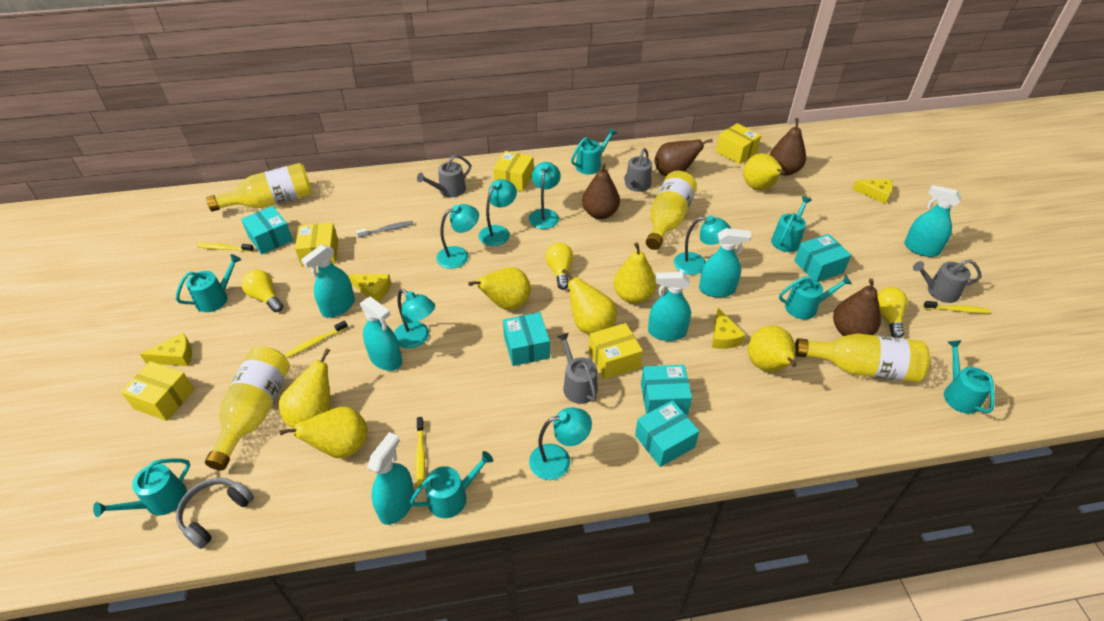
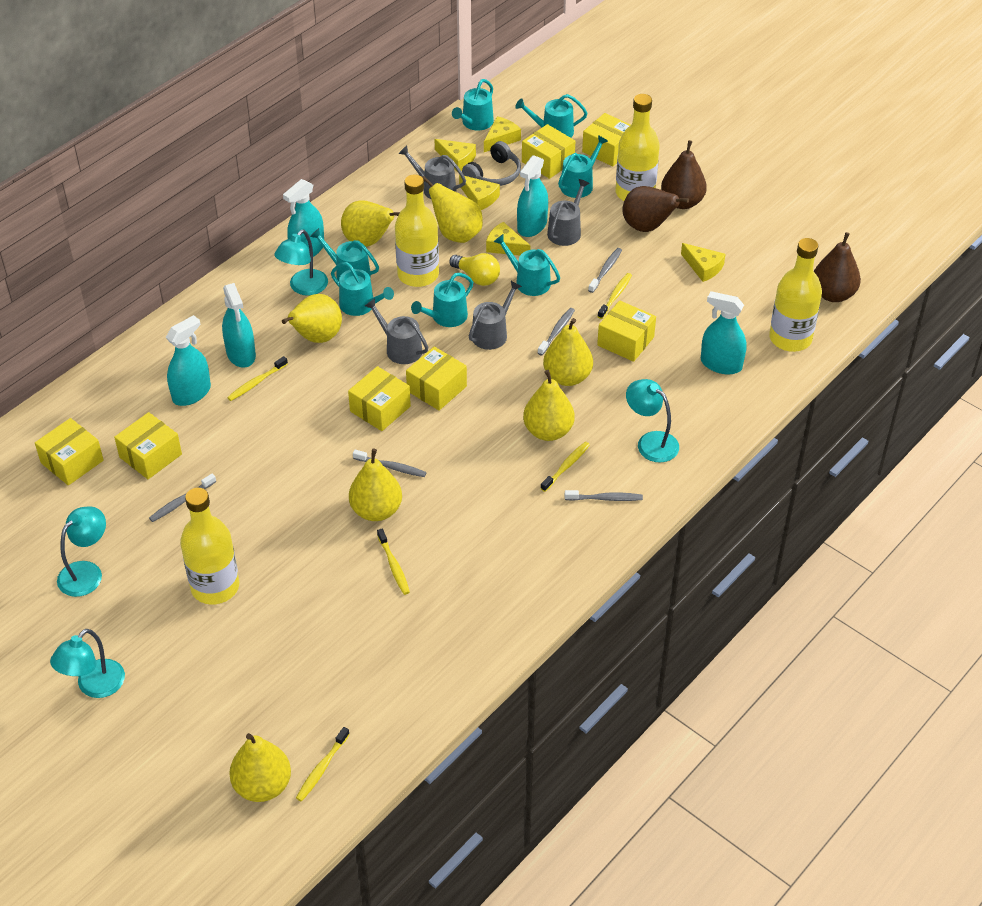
brown pear: [582,163,620,219] [655,139,713,176] [770,118,806,175] [833,278,881,336] = 4 -> [622,186,689,232] [661,140,707,209] [814,232,861,302] = 3
grey toothbrush: [356,221,414,238] = 1 -> [149,474,216,522] [353,450,427,477] [538,308,575,355] [565,490,643,501] [588,248,622,293] = 5
turquoise box: [241,206,293,254] [503,312,550,366] [635,400,699,467] [641,365,692,415] [794,234,851,282] = 5 -> none = 0
turquoise lamp: [394,289,435,348] [436,204,479,269] [479,179,517,246] [529,162,561,229] [529,407,592,480] [674,216,731,275] = 6 -> [50,629,125,698] [57,506,106,597] [274,230,328,296] [626,379,679,462] = 4
turquoise spray bottle: [301,244,355,318] [360,296,402,371] [367,432,415,525] [648,272,691,341] [699,228,751,298] [904,185,961,257] = 6 -> [166,315,211,406] [222,283,256,368] [283,179,324,257] [517,155,548,237] [701,291,747,374] = 5
yellow box: [121,361,194,421] [295,223,338,267] [493,151,534,192] [589,323,643,379] [716,123,761,164] = 5 -> [35,418,104,486] [114,412,182,479] [348,366,411,431] [406,347,467,410] [522,124,575,179] [582,113,631,167] [597,300,656,362] = 7
yellow cheese: [140,333,192,366] [349,274,391,302] [712,308,746,349] [852,179,893,204] = 4 -> [435,139,476,172] [459,175,500,210] [484,116,521,152] [486,222,531,256] [681,243,725,282] = 5
yellow light bulb: [242,270,283,312] [545,243,573,290] [877,287,908,338] = 3 -> [449,253,500,286] = 1
yellow toothbrush: [197,243,254,252] [285,320,348,358] [415,417,425,486] [923,301,990,313] = 4 -> [227,356,288,401] [296,727,350,802] [377,529,410,595] [540,442,590,492] [597,273,632,319] = 5

